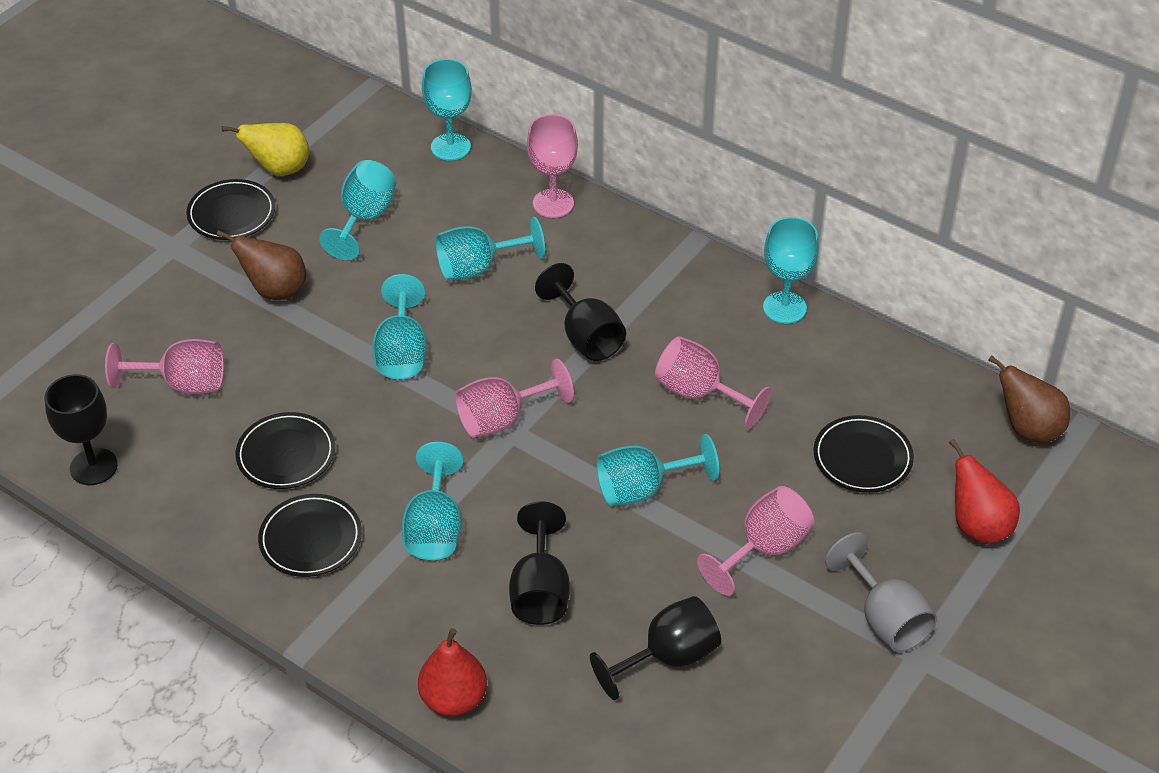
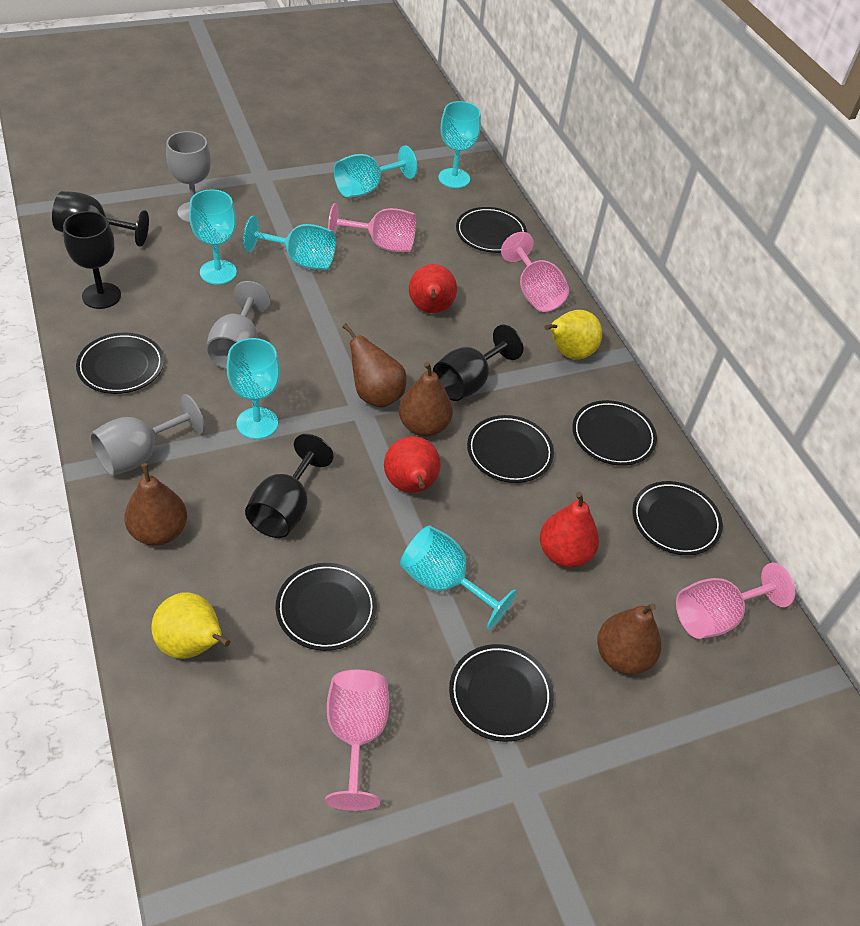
black plate: [186,179,275,240] [236,412,335,489] [258,494,362,577] [814,415,914,493] = 4 -> [76,333,164,394] [276,563,377,651] [449,644,554,742] [456,207,527,253] [467,415,554,483] [572,400,657,466] [632,481,723,555] = 7
brown pear: [217,230,306,300] [988,355,1070,443] = 2 -> [124,463,187,546] [342,323,406,408] [399,362,453,437] [597,603,661,675] = 4
grey goblet: [825,532,937,652] = 1 -> [90,394,205,476] [166,131,211,223] [206,281,271,369] = 3
pink goblet: [105,339,224,394] [455,359,574,438] [527,114,578,218] [655,336,771,429] [697,486,814,596] = 5 -> [325,670,389,811] [328,203,416,252] [501,232,569,312] [676,563,795,639] = 4
red pear: [418,628,487,716] [949,439,1020,544] = 2 -> [384,436,441,493] [409,264,457,313] [540,492,599,567] = 3
turquoise goblet: [319,160,396,260] [372,274,427,379] [402,442,463,560] [422,59,472,160] [436,217,545,280] [597,434,719,506] [763,217,819,324] = 7 -> [189,189,237,285] [227,338,280,439] [243,216,336,270] [334,146,417,197] [400,525,517,629] [438,101,481,188] = 6
yellow pear: [222,123,309,176] = 1 -> [151,592,230,659] [545,310,602,360] = 2

